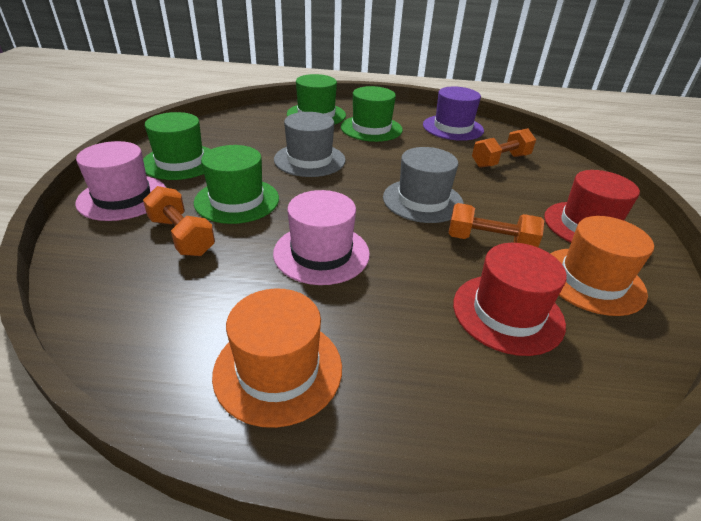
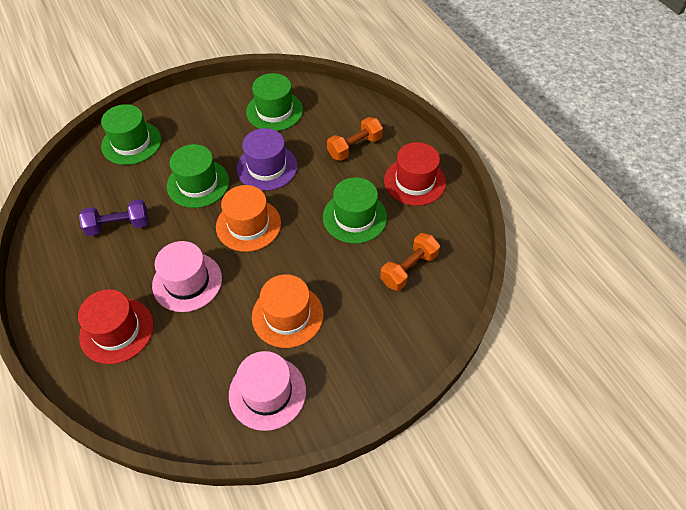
grey hat: [274,112,346,177] [383,147,464,223] = 2 -> none = 0
orange dumbbell: [143,186,215,256] [448,203,544,247] [472,128,536,168] = 3 -> [327,117,383,161] [380,233,440,291] = 2
purple dumbbell: none = 0 -> [79,199,149,236] = 1

